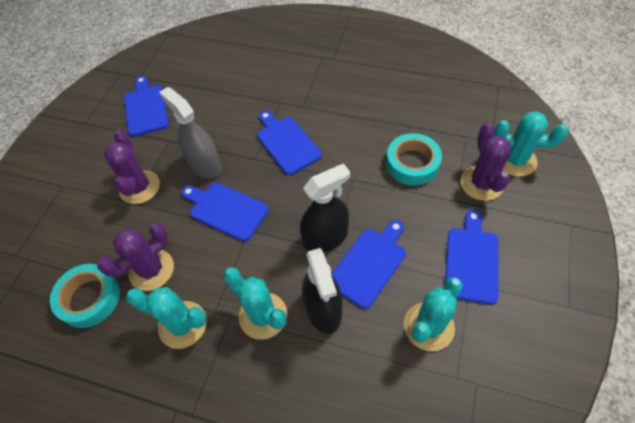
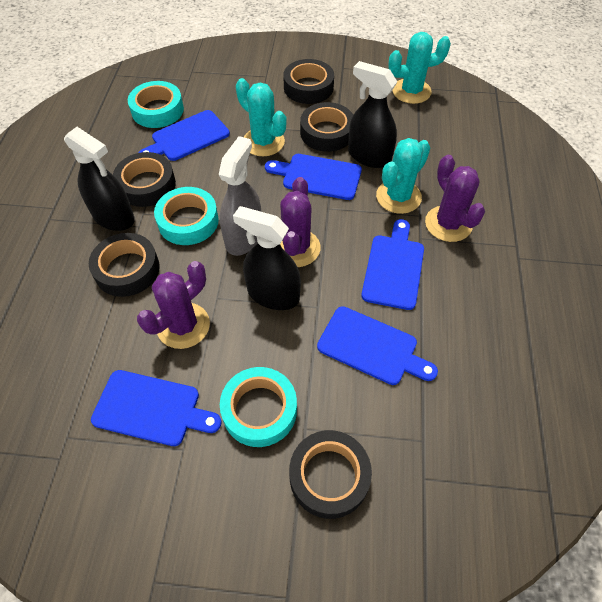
black spray bottle: [300,163,350,252] [302,248,343,334] = 2 -> [64,127,135,231] [233,206,301,310] [348,61,397,168] = 3
black tape: none = 0 -> [89,233,160,297] [113,152,176,207] [283,59,334,104] [289,430,372,519] [300,102,353,152] = 5
turquoise cactus: [126,287,207,349] [223,267,287,340] [404,278,463,351] [493,111,568,177] = 4 -> [236,78,287,156] [376,138,430,214] [388,32,451,104] = 3
turquoise tape: [50,264,120,328] [386,133,442,186] = 2 -> [128,81,184,128] [154,187,219,245] [220,367,297,447] = 3

